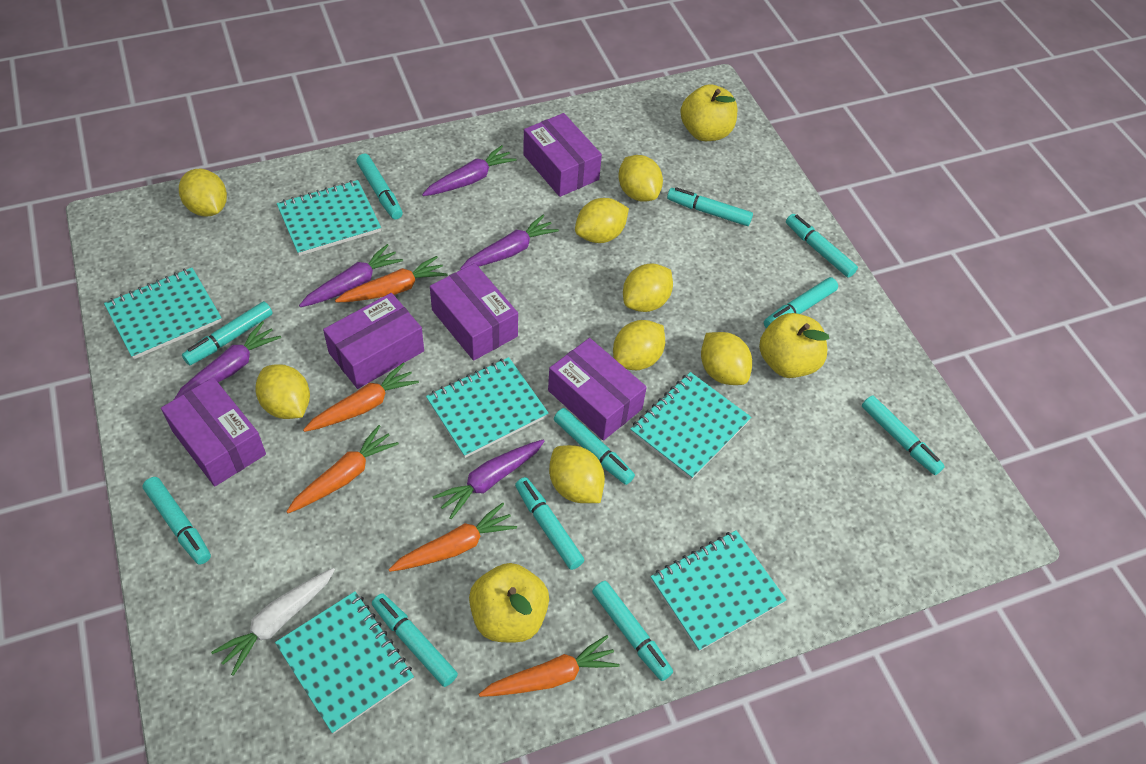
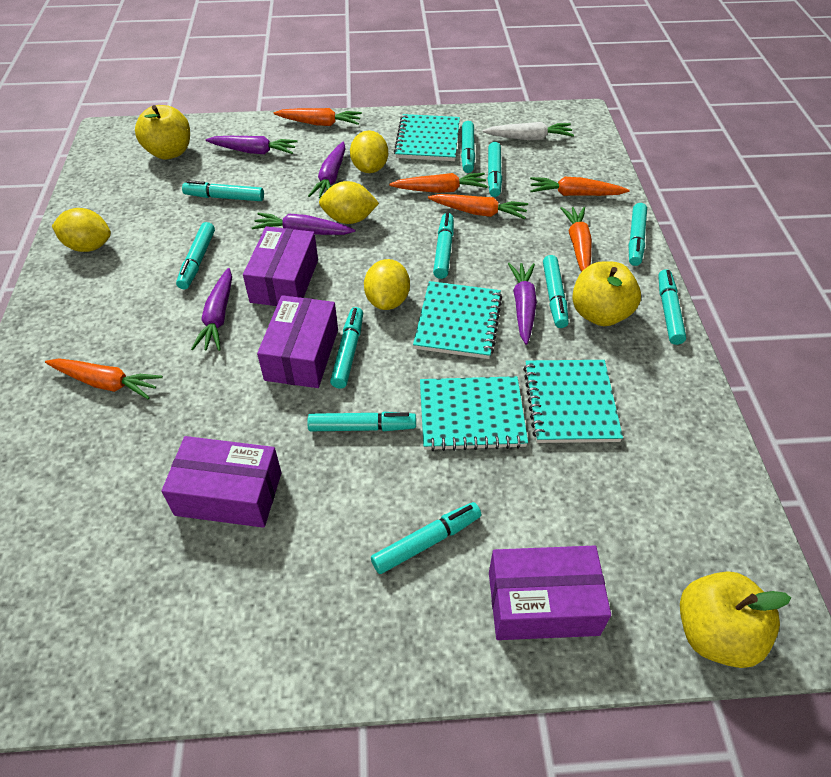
orange carrot: [286,425,399,513] [303,362,419,432] [335,256,447,302] [388,503,517,572] [479,635,620,697] = 5 -> [45,358,163,400] [274,108,362,126] [389,173,488,193] [428,194,528,219] [530,177,629,196] [561,207,592,271] = 6
purple box: [161,377,266,486] [323,293,424,389] [430,263,518,361] [523,113,602,197] [548,338,647,441] = 5 -> [161,436,281,528] [243,226,318,306] [257,295,338,388] [489,546,611,640] = 4
turquoise notebook: [104,268,222,359] [275,591,414,734] [277,180,381,256] [426,357,549,458] [630,372,751,480] [651,530,787,652] = 6 -> [394,114,460,161] [413,281,502,359] [420,376,528,451] [523,360,623,443] = 4
yellow lemon: [179,169,227,217] [255,364,310,419] [549,445,605,503] [575,198,629,243] [613,320,665,370] [618,155,663,202] [623,264,673,312] [701,332,752,385] = 8 -> [52,208,111,252] [319,181,379,224] [350,130,388,173] [364,259,410,310] = 4

